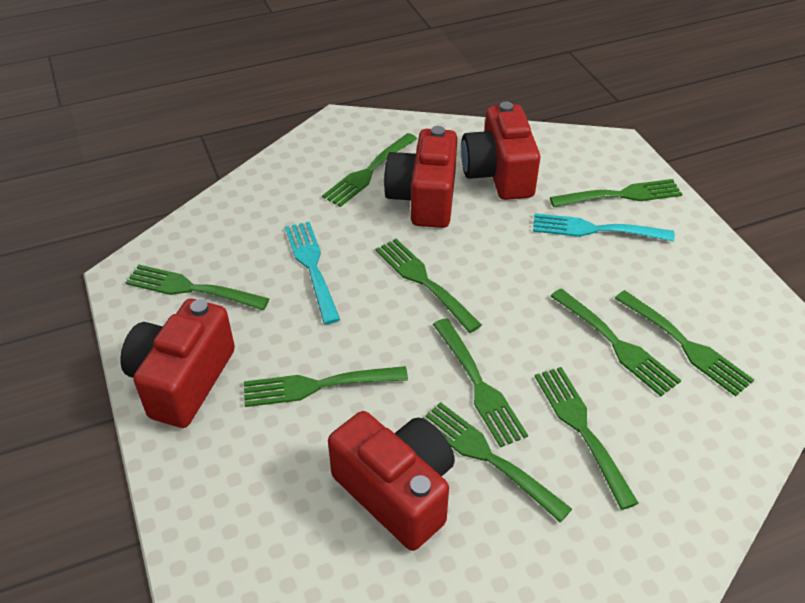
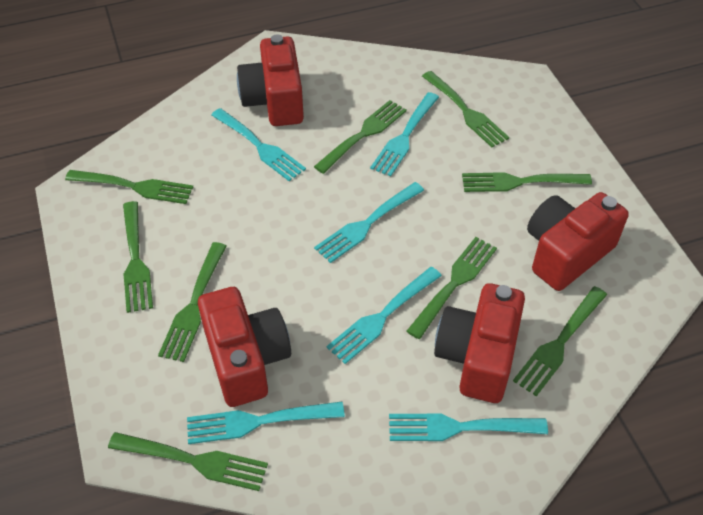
green fork: [125,265,270,310] [244,366,408,407] [322,133,417,207] [375,239,482,333] [423,402,572,522] [433,318,528,448] [535,367,639,510] [550,179,682,207] [550,288,681,396] [615,290,754,397] = 10 -> [65,170,193,204] [108,432,268,491] [123,201,153,313] [158,242,226,362] [314,100,407,174] [407,237,497,339] [422,71,509,147] [462,172,592,192] [513,286,607,396] = 9
turquoise fork: [285,222,340,324] [533,213,675,242] = 2 -> [187,402,345,444] [211,108,306,181] [314,182,424,263] [326,267,442,364] [370,92,439,177] [389,414,548,441] = 6

